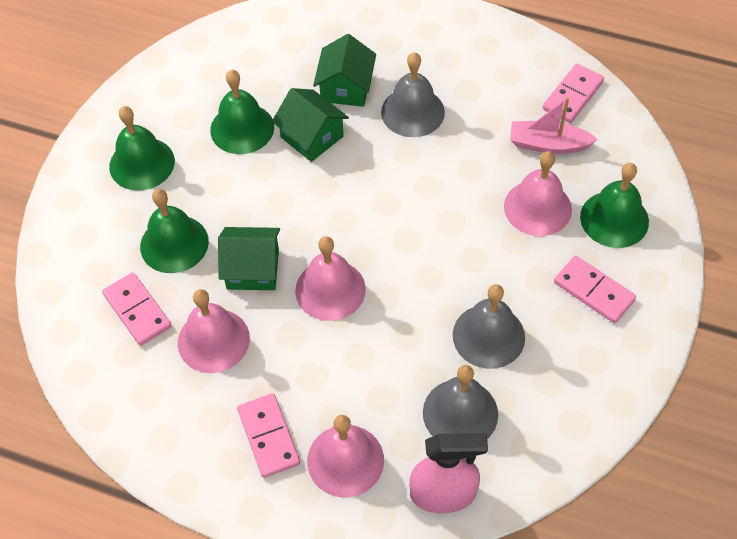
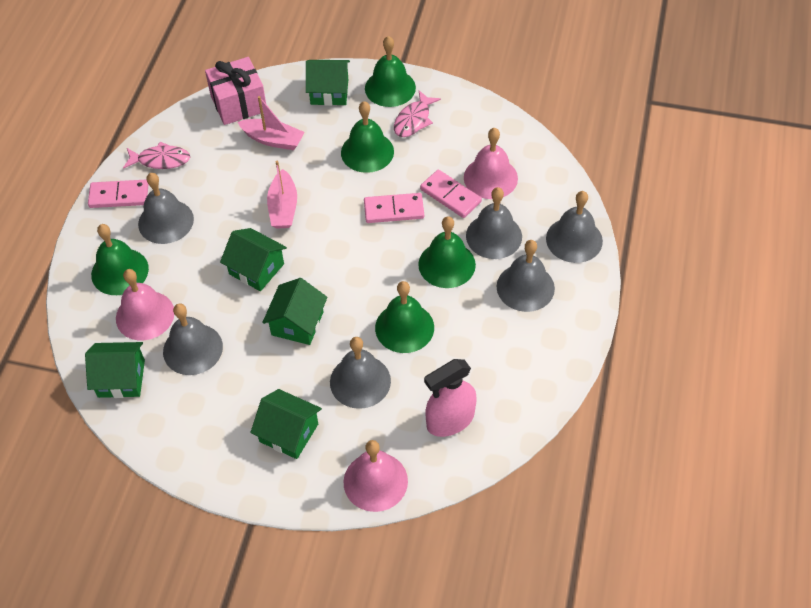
green bell: [109,106,175,191] [140,189,209,273] [210,70,274,154] [580,163,649,248] = 4 -> [91,224,149,295] [341,101,394,173] [365,36,416,107] [375,281,434,353] [418,216,476,288] = 5
green house: [218,227,280,290] [272,88,349,162] [313,34,376,107] = 3 -> [85,342,145,398] [220,228,287,291] [250,389,322,459] [262,278,327,345] [306,60,350,106] = 5
grey bell: [381,52,445,137] [423,365,498,439] [453,284,525,369] = 3 -> [138,173,194,244] [163,304,223,375] [330,337,391,409] [466,187,522,259] [497,240,555,312] [546,191,603,263] = 6
pink bell: [178,289,250,373] [295,236,366,321] [307,415,384,498] [504,151,572,236] = 4 -> [116,269,174,340] [343,440,408,512] [464,128,518,199] = 3
pink boat: [510,97,598,154] = 1 -> [237,96,305,150] [267,161,297,229] = 2
pink domino: [102,272,172,346] [237,393,300,478] [543,64,604,123] [554,256,636,323] = 4 -> [88,180,149,208] [364,193,424,223] [420,170,482,218] = 3
pink fish: none = 0 -> [123,141,190,169] [394,91,441,137] = 2
pink gift: none = 0 -> [205,57,266,125] = 1

